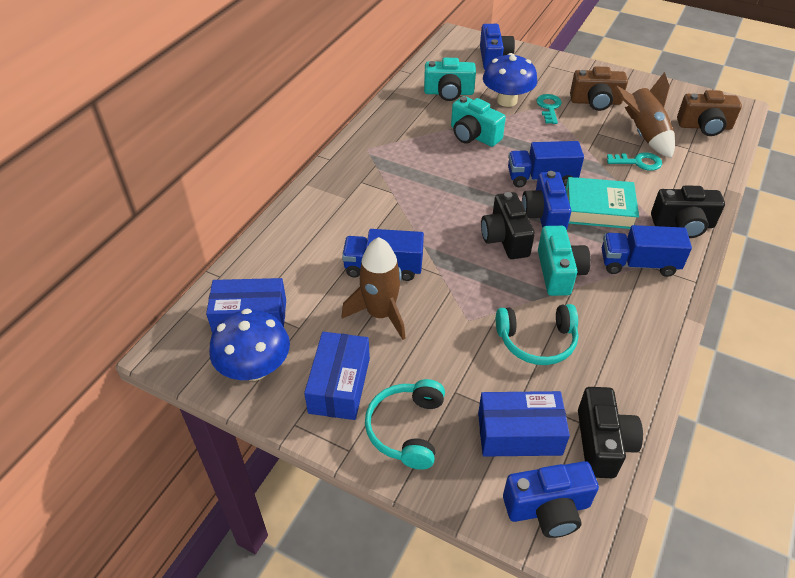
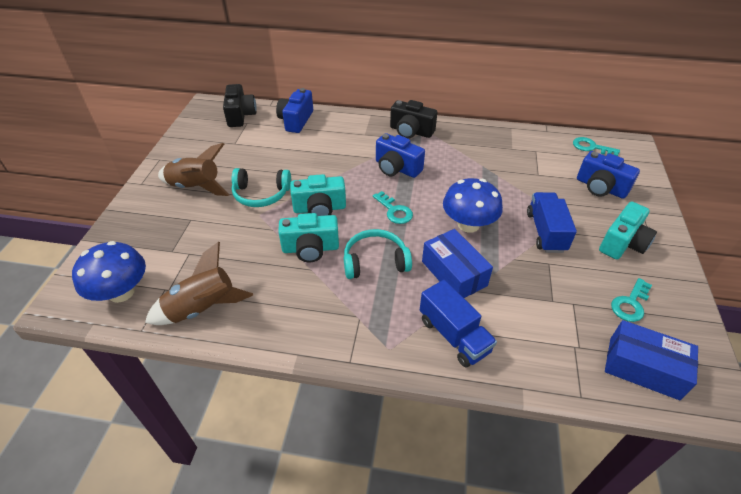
black camera: [481,192,535,259] [578,387,643,478] [651,185,725,238] = 3 -> [223,84,257,127] [390,100,437,139] = 2
blue box: [206,278,286,333] [304,332,370,420] [478,391,570,457] = 3 -> [422,229,493,298] [605,320,698,400] = 2
blue truck: [342,229,424,281] [508,141,584,188] [602,225,692,277] = 3 -> [420,280,497,367] [527,192,577,253] = 2
brown camera: [570,66,628,111] [677,90,742,136] = 2 -> none = 0
turquoise book: [566,177,639,229] = 1 -> none = 0
turquoise key: [536,94,562,124] [607,152,662,171] = 2 -> [373,191,413,224] [573,137,620,156] [611,278,652,322] = 3

